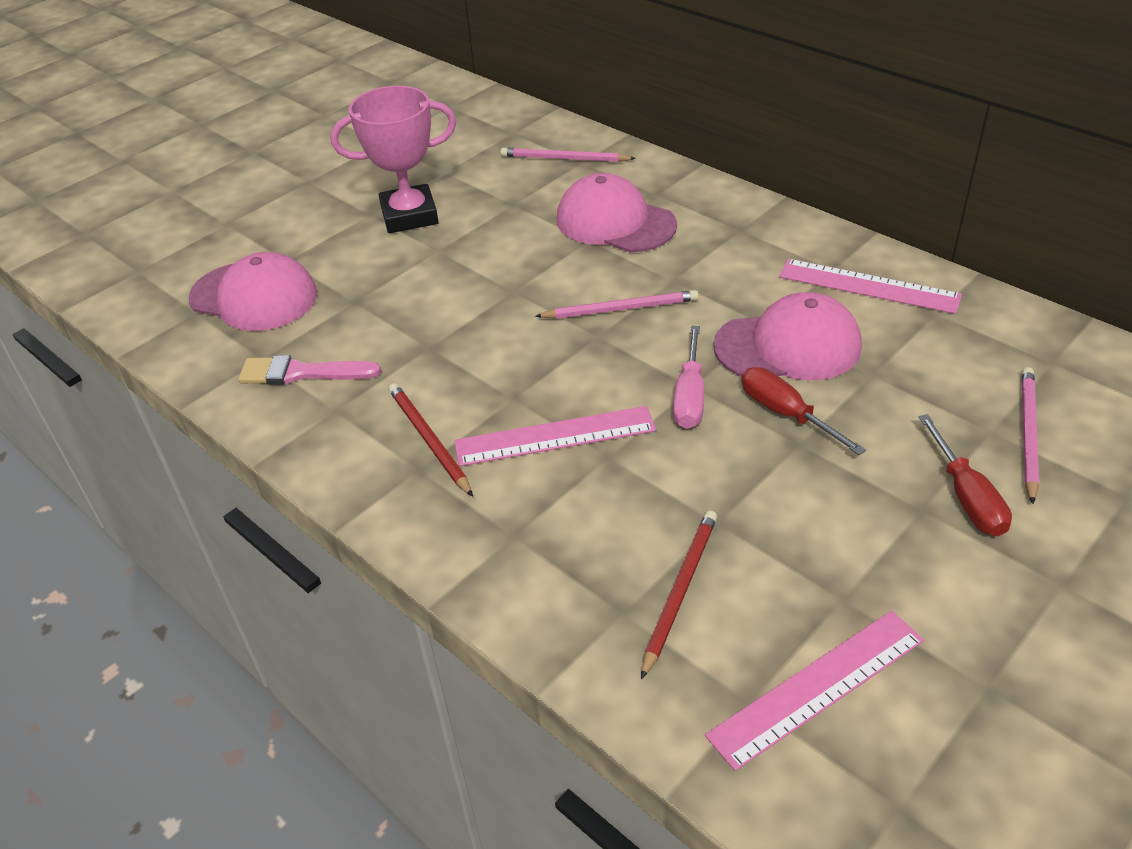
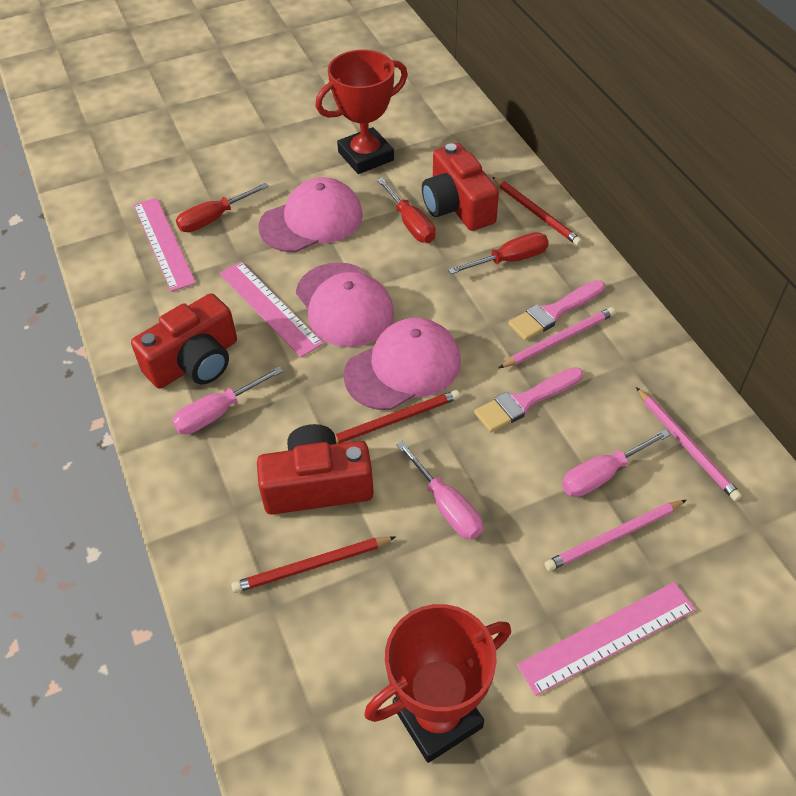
pink brush: [238,355,381,385] = 1 -> [474,367,583,432] [508,280,605,341] = 2
pink screwdriver: [673,326,704,429] = 1 -> [172,366,283,434] [397,441,483,540] [562,429,670,497] = 3
pink trophy: [331,86,456,233] = 1 -> none = 0
red camera: none = 0 -> [131,293,237,389] [257,424,374,515] [422,143,499,231] = 3
red pencil: [389,383,473,497] [641,510,717,680] = 2 -> [231,536,396,593] [335,390,460,444] [492,177,582,246] = 3
red screwdriver: [741,367,866,455] [919,414,1012,536] = 2 -> [176,183,269,232] [377,178,436,243] [448,232,549,274] = 3
red trophy: none = 0 -> [316,50,408,174] [364,604,511,763] = 2

